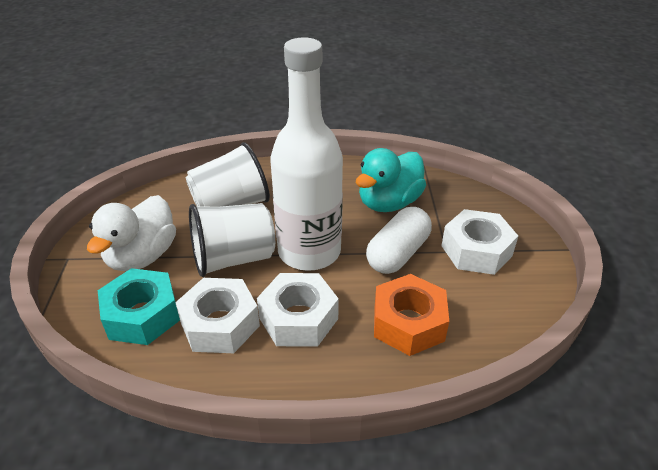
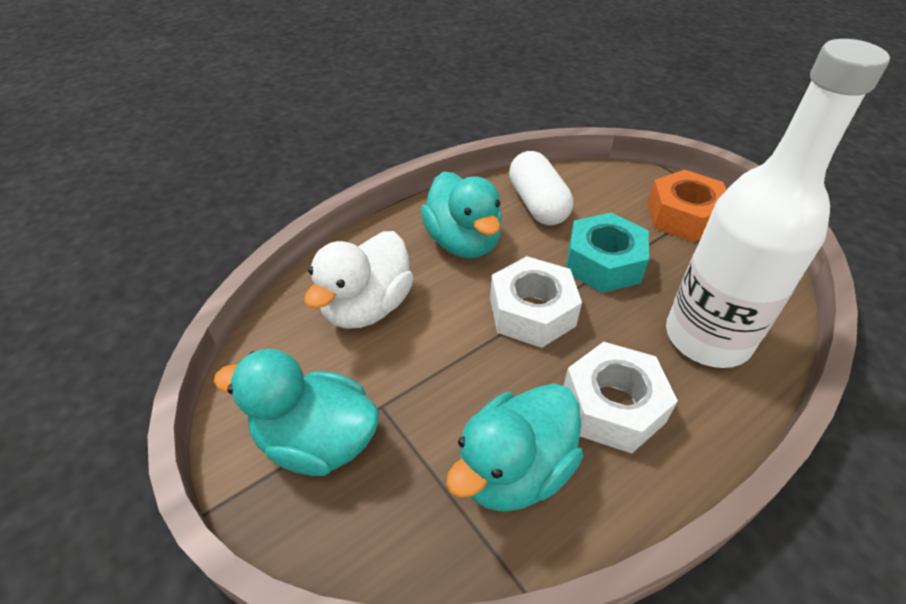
turquoise duck: [356,148,426,212] = 1 -> [214,349,379,476] [421,171,502,258] [446,383,583,512] = 3
white cup: [186,142,270,207] [189,203,275,277] = 2 -> none = 0
white nut: [175,278,260,353] [257,273,339,347] [441,209,518,275] = 3 -> [490,256,582,348] [564,342,678,453] = 2

